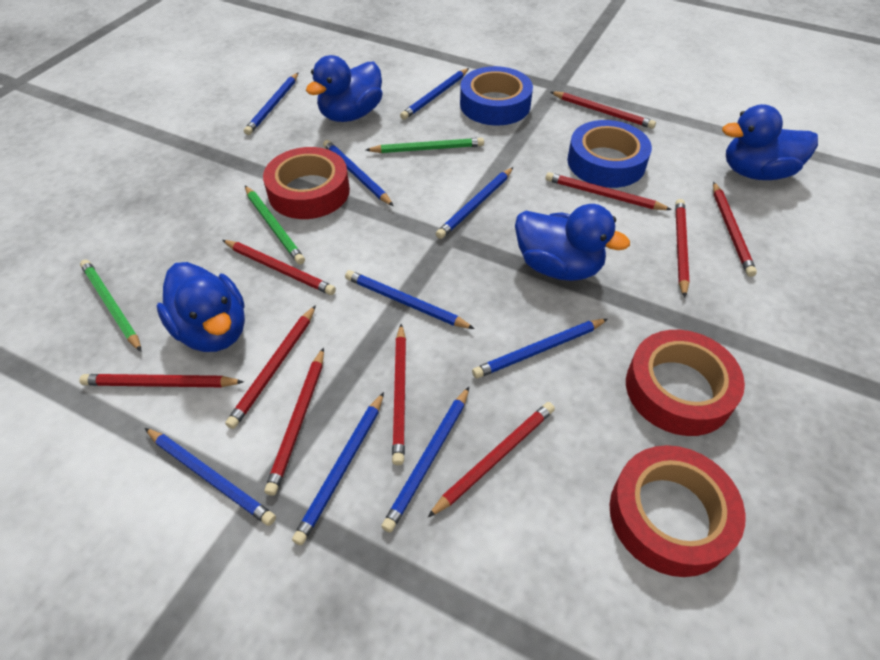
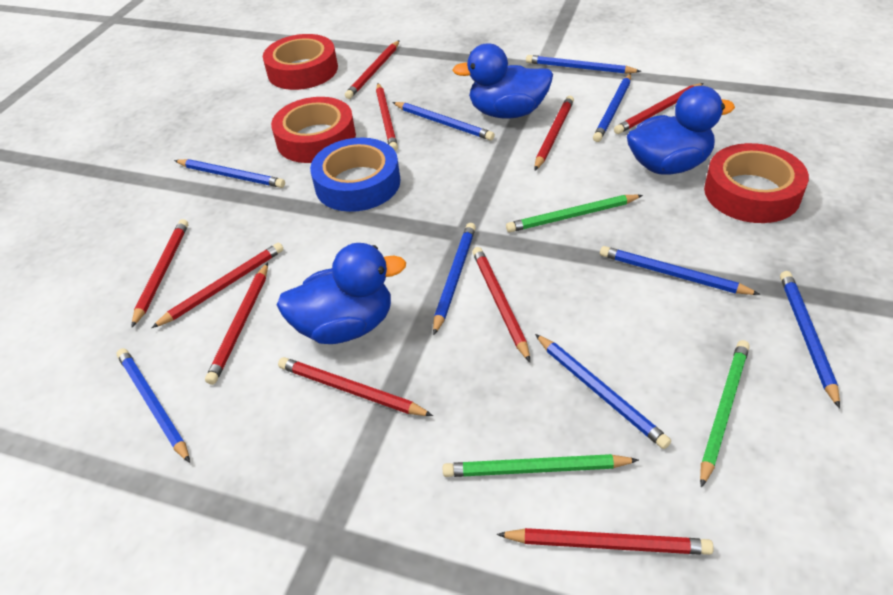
blue duck: [157,262,245,352] [306,55,382,122] [515,204,630,281] [722,104,818,180] = 4 -> [277,243,406,344] [453,43,553,119] [627,86,735,174] = 3
blue tape: [460,66,533,126] [567,120,652,188] = 2 -> [310,137,401,212] = 1

